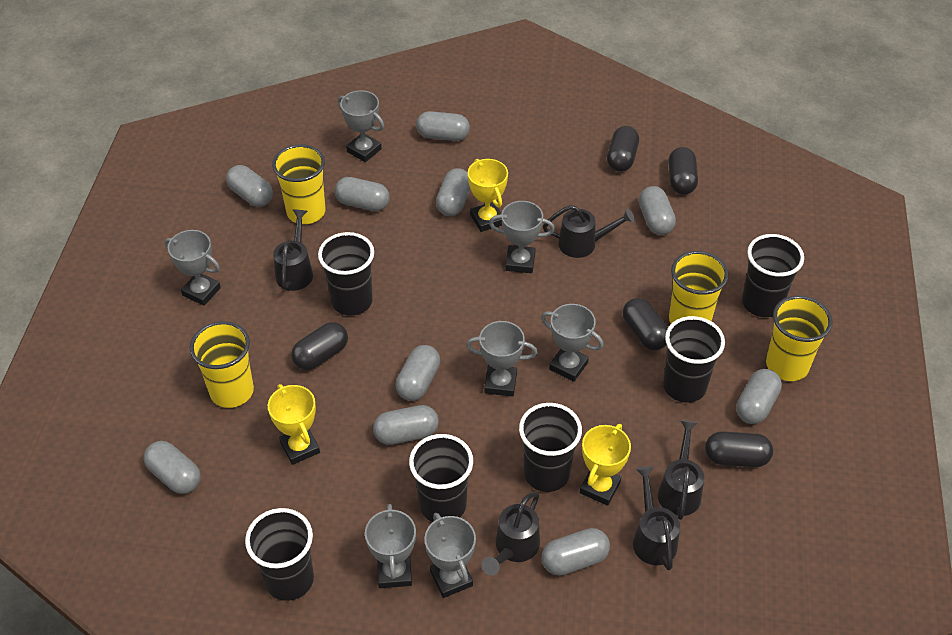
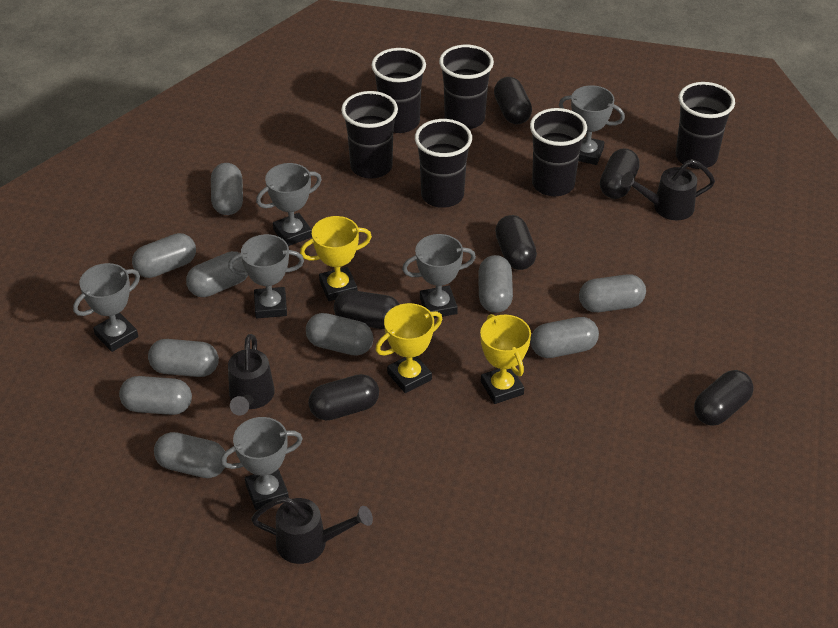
black capsule: [291,322,348,370] [607,126,639,172] [622,298,668,350] [668,147,698,195] [705,431,773,467] = 5 -> [308,374,379,421] [334,290,400,329] [494,77,532,124] [495,215,537,270] [600,148,640,199] [694,370,754,426] = 6
black watering can: [273,209,313,291] [481,492,540,576] [543,205,635,258] [633,466,680,570] [658,420,704,520] = 5 -> [228,334,275,416] [251,497,373,564] [621,159,715,220] = 3
grey trophy: [165,230,221,306] [338,90,384,162] [365,504,416,588] [424,513,476,598] [466,321,537,397] [489,201,555,273] [541,304,604,382] = 7 -> [73,263,140,352] [220,417,303,510] [228,234,304,318] [256,163,322,246] [402,234,476,318] [559,85,625,165] = 6
yellow cup: [190,321,254,408] [272,144,325,224] [669,251,729,324] [766,296,833,381] = 4 -> none = 0

